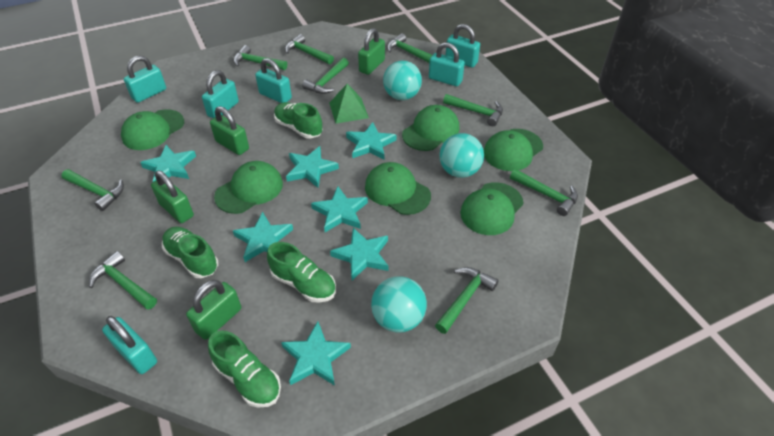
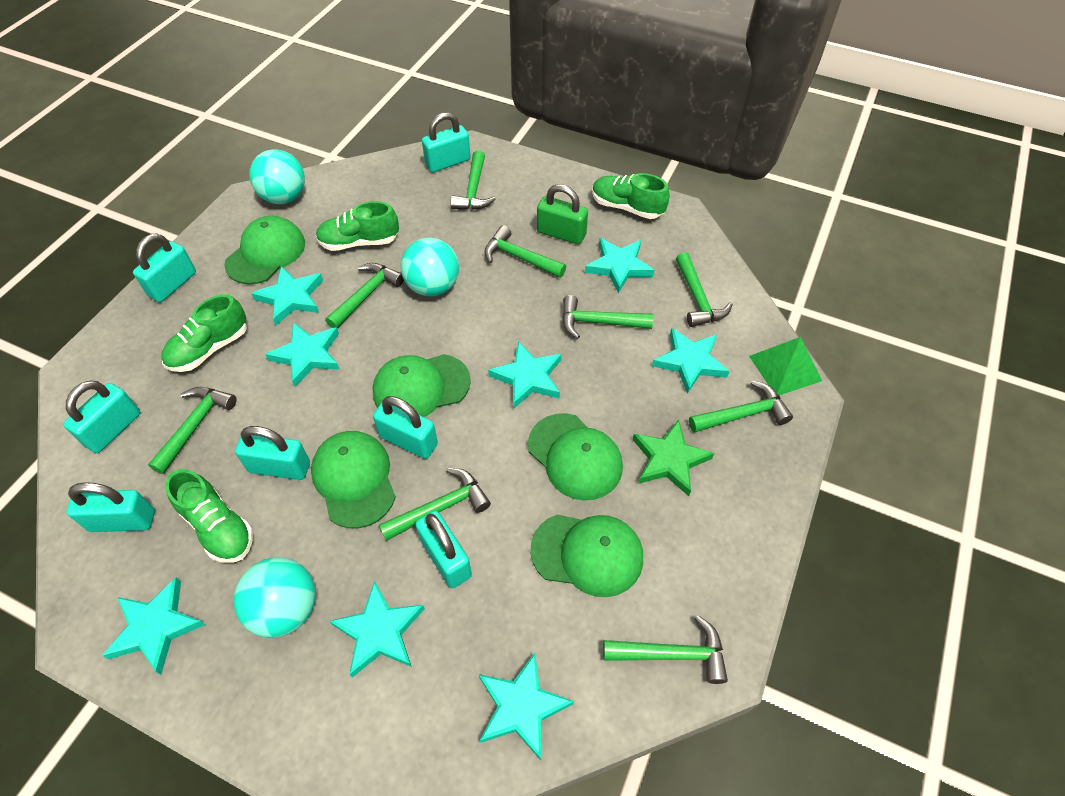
green cap: [121,110,184,150] [214,161,283,214] [365,162,431,215] [402,105,459,151] [460,182,524,235] [484,129,543,171] = 6 -> [224,216,305,284] [311,431,396,529] [372,354,471,417] [528,413,623,501] [530,514,643,597] = 5
green padlock: [151,171,194,223] [186,280,241,340] [210,106,249,155] [358,28,385,75] = 4 -> [537,184,588,244] = 1
green star: none = 0 -> [632,420,714,496] = 1
turquoise padlock: [102,316,157,374] [124,55,166,103] [202,70,239,118] [255,58,292,103] [429,42,465,86] [446,24,480,68] = 6 -> [63,380,141,453] [66,482,155,532] [133,233,196,302] [235,426,310,480] [373,396,438,459] [415,511,472,588] [422,112,471,172] = 7
turquoise star: [140,145,196,182] [233,212,293,262] [281,321,351,386] [286,146,339,188] [311,186,368,232] [330,228,388,280] [346,122,396,160] = 7 -> [102,578,205,675] [251,266,323,325] [265,322,340,387] [330,581,425,678] [479,653,574,760] [488,341,561,408] [585,238,654,293] [652,328,730,394] = 8

